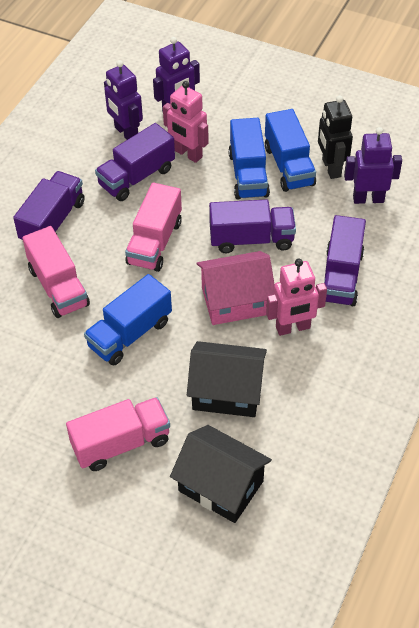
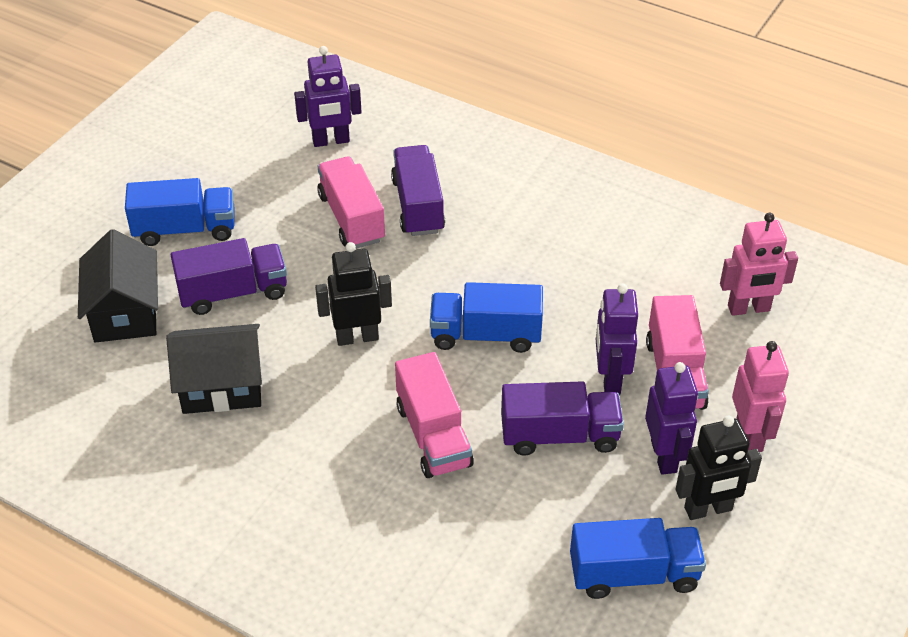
black robot: [318,95,353,179] = 1 -> [315,242,392,346] [675,415,762,520] = 2
pink house: [197,251,274,325] = 1 -> none = 0
purple truck: [13,171,85,240] [95,123,175,201] [209,199,296,253] [324,215,366,306] = 4 -> [171,238,287,315] [391,145,445,236] [501,381,624,456] = 3

